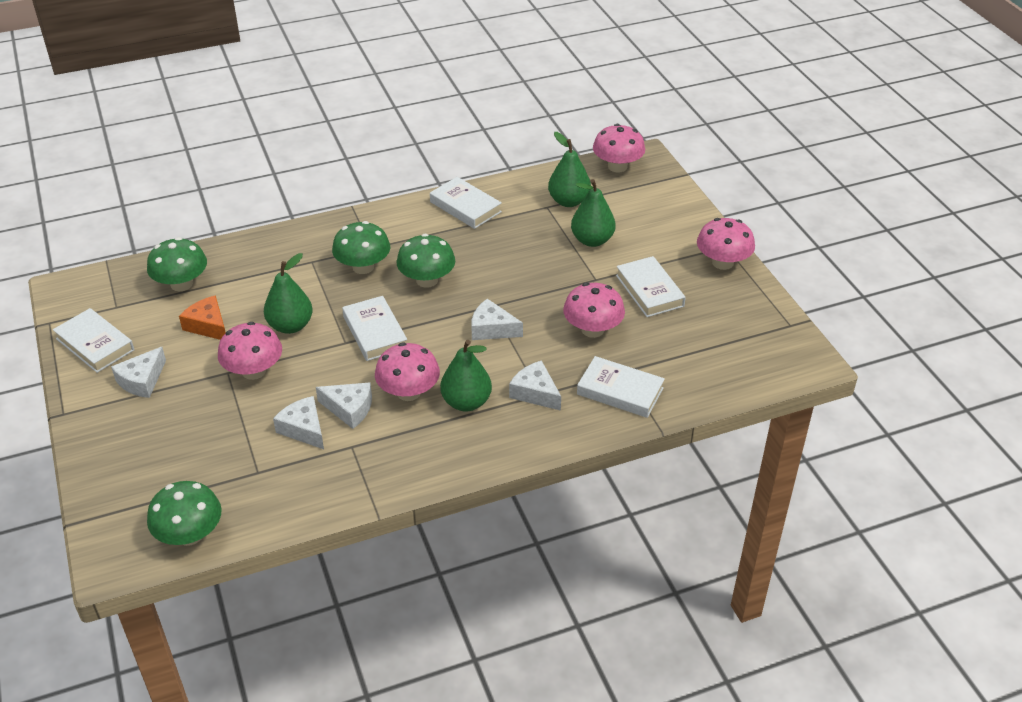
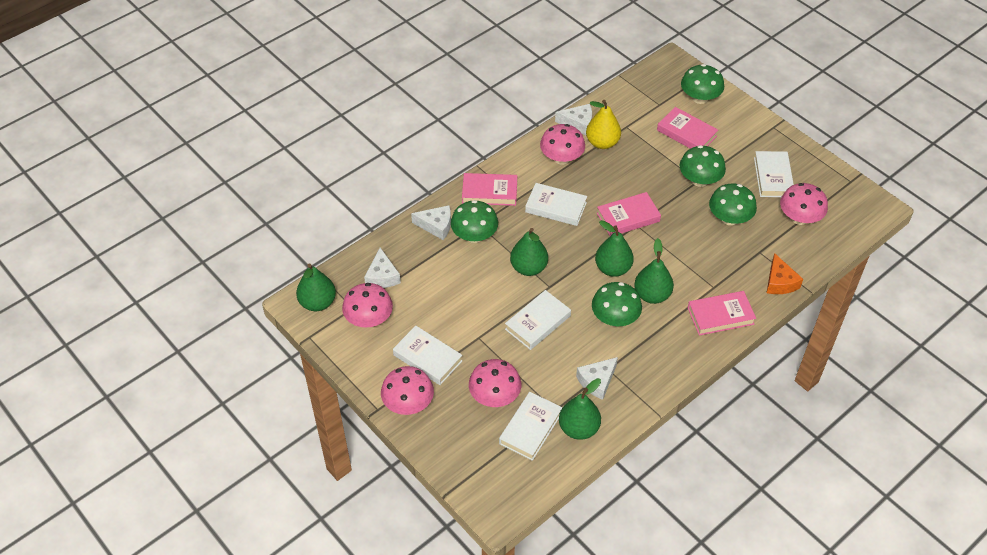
green mushroom: [147,237,207,291] [147,481,222,546] [332,221,390,274] [396,234,455,288] = 4 -> [451,200,498,243] [592,282,642,326] [680,145,726,187] [681,64,724,104] [709,183,757,225] = 5
green pear: [264,253,313,334] [440,340,492,411] [548,132,591,207] [571,179,615,247] = 4 -> [296,264,336,311] [510,228,548,276] [559,378,601,440] [595,220,634,277] [634,238,674,304] = 5
pink book: none = 0 -> [462,173,517,206] [597,192,661,236] [657,107,718,149] [688,291,756,336] = 4
white cheese: [111,347,166,398] [273,396,324,449] [316,382,372,429] [471,299,523,340] [509,360,561,411] = 5 -> [364,248,401,288] [411,205,451,240] [555,104,592,135] [576,357,618,400] = 4
yellow pear: none = 0 -> [586,100,621,149] = 1

